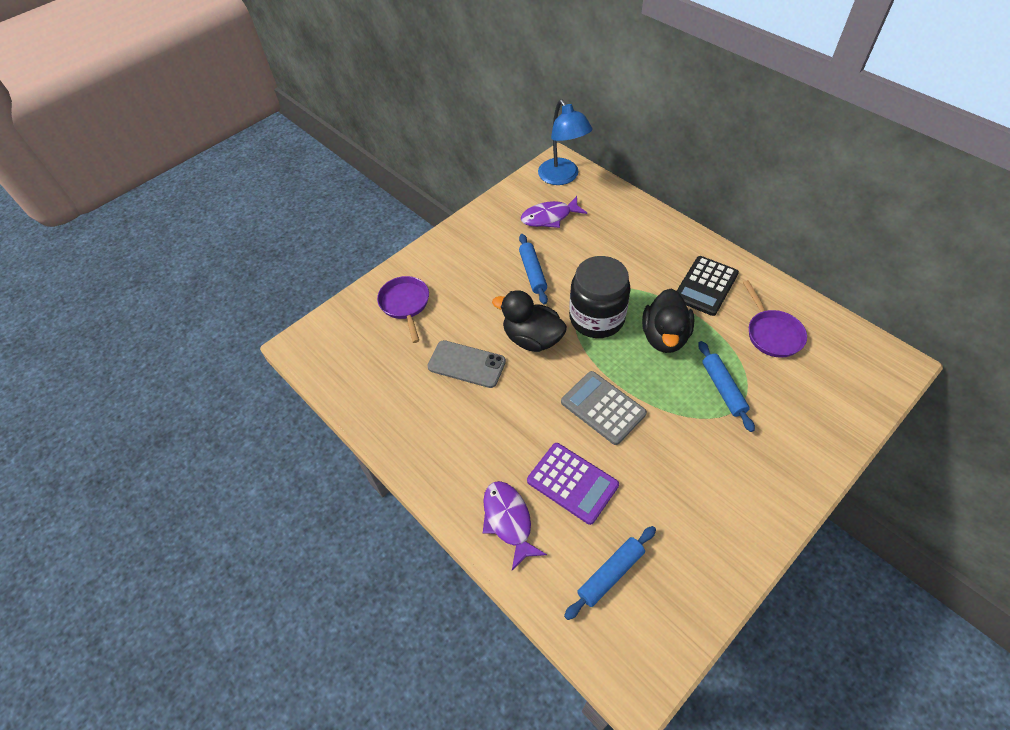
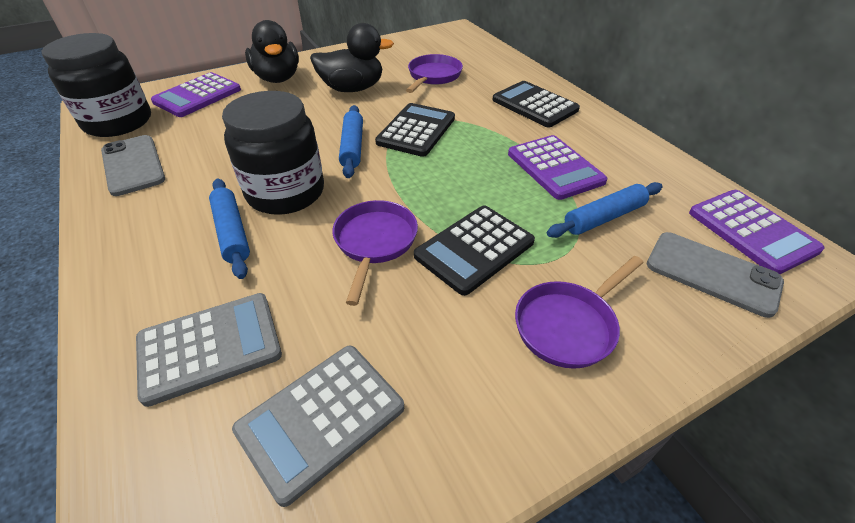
black calculator: [677,256,739,316] = 1 -> [375,103,455,157] [414,205,535,296] [492,81,580,128] = 3
black jar: [569,256,631,338] = 1 -> [42,33,151,137] [222,91,324,215] = 2
blue lamp: [538,100,592,185] = 1 -> none = 0
grey calculator: [561,371,647,445] = 1 -> [136,293,282,407] [232,346,404,507] = 2
grey phone: [427,340,506,388] = 1 -> [101,135,165,196] [647,232,784,318] = 2
purple calculator: [527,443,619,525] = 1 -> [151,72,241,117] [508,135,608,200] [689,190,824,274] = 3
purple fish: [483,481,547,570] [521,196,587,228] = 2 -> none = 0
purple pan: [377,276,429,343] [743,280,807,357] = 2 -> [332,200,418,306] [406,54,463,93] [515,256,644,369] = 3

